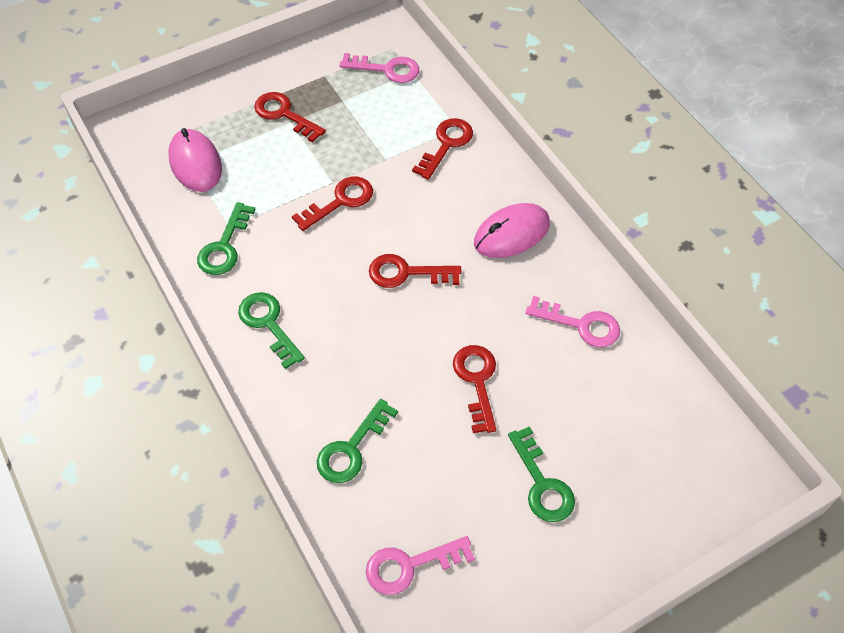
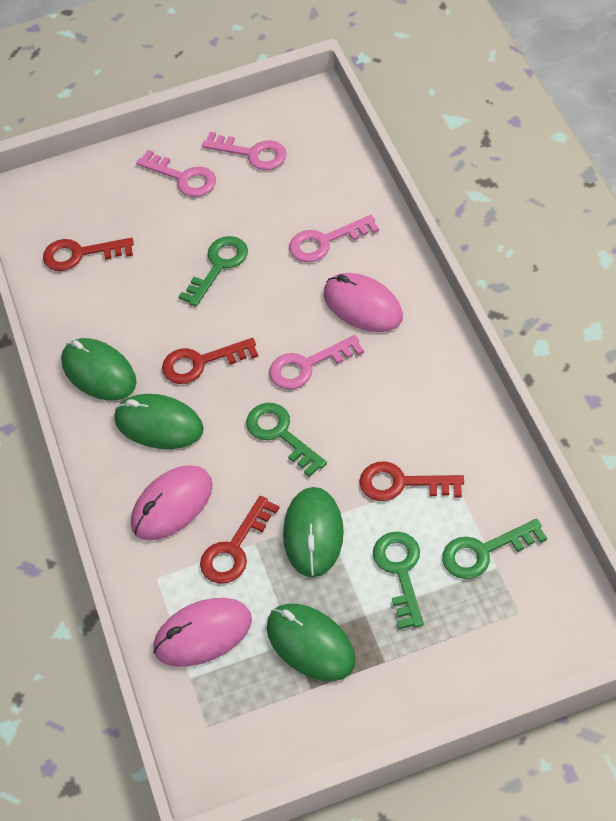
green mouse: none = 0 -> [61,338,136,401] [114,394,204,449] [267,604,356,681] [283,487,344,577] = 4
pink key: [339,53,419,83] [366,536,475,595] [526,296,620,347] = 3 -> [136,150,216,197] [202,132,287,170] [269,335,364,389] [289,215,379,262] = 4
pink mouse: [168,128,222,192] [474,203,550,258] = 2 -> [131,465,213,541] [153,598,252,667] [324,273,403,332] = 3
red key: [254,92,326,142] [292,176,373,231] [369,254,461,288] [412,118,473,180] [453,345,496,433] = 5 -> [43,238,134,271] [162,338,258,384] [200,496,279,584] [359,462,464,501] = 4

